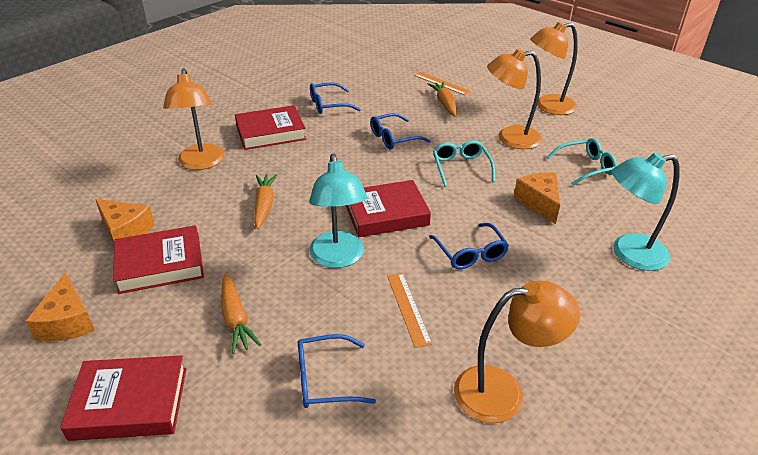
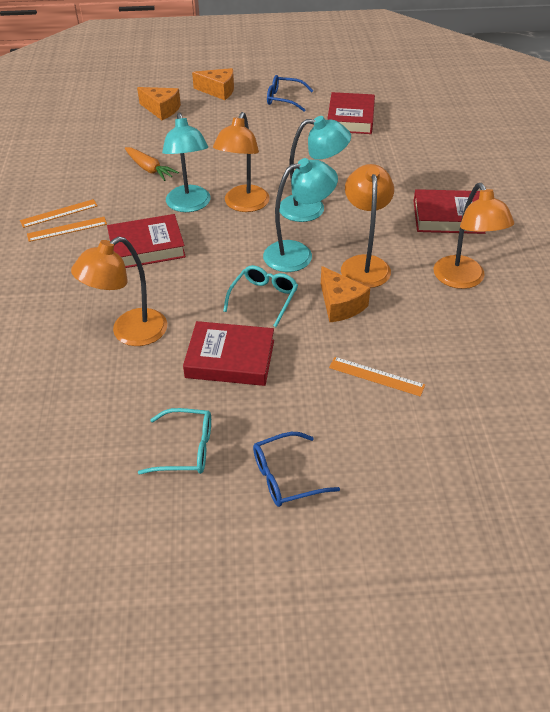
blue glasses: [298,334,376,408] [310,83,361,114] [370,113,431,150] [429,223,509,269] = 4 -> [253,432,340,507] [267,75,313,111] = 2
orange carrot: [221,274,261,354] [254,174,277,229] [428,82,457,117] = 3 -> [125,147,179,181] = 1
orange ruler: [387,273,432,348] [414,72,471,95] = 2 -> [20,199,98,228] [27,217,107,242] [329,357,425,397] = 3
turquoise lamp: [309,153,367,268] [612,152,680,271] = 2 -> [162,112,211,212] [263,158,338,272] [280,116,351,222] = 3

